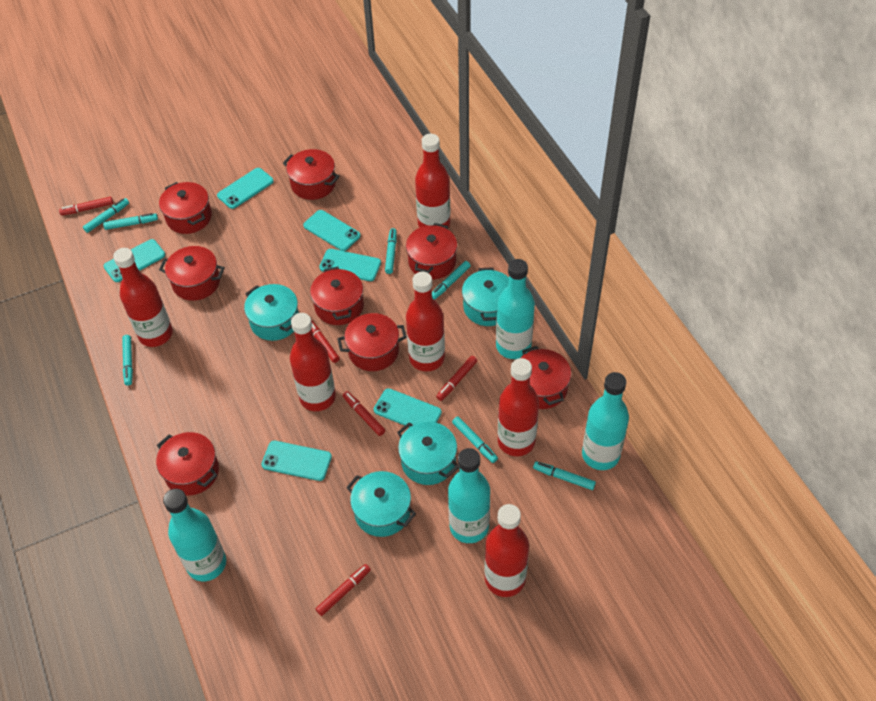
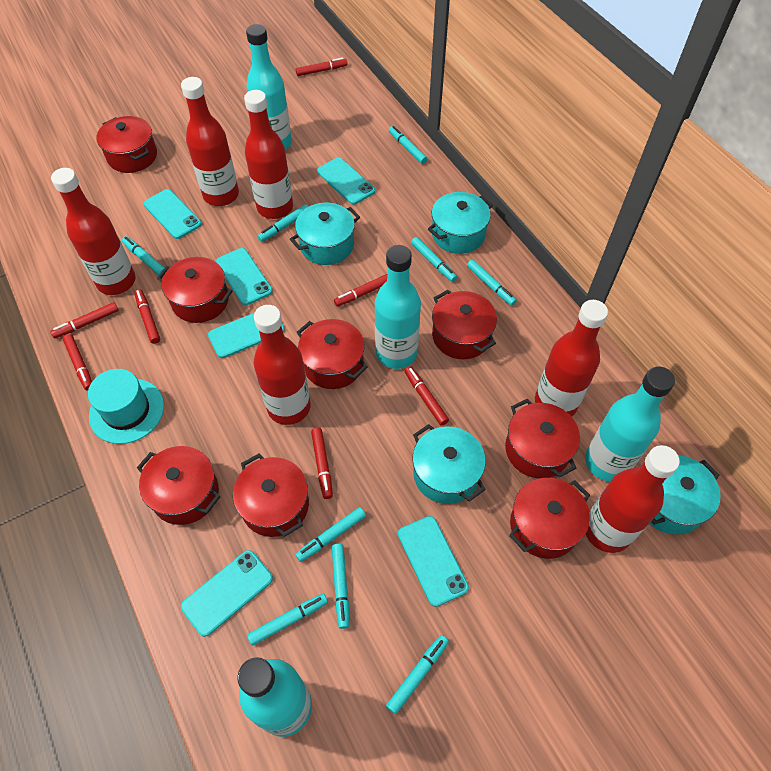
red marker: [59,197,113,215] [311,320,340,363] [316,564,371,616] [343,391,385,436] [436,356,477,401] = 5 -> [50,302,119,338] [63,334,92,390] [134,289,160,344] [296,58,347,76] [311,428,333,499] [334,274,388,307] [404,366,449,426] = 7
turquoise hat: none = 0 -> [88,369,164,444] = 1
turquoise marker: [83,198,129,233] [103,213,158,230] [122,335,133,386] [385,228,397,274] [432,261,471,300] [452,416,498,463] [533,461,596,490] = 7 -> [122,236,164,275] [247,593,328,646] [257,204,308,242] [295,507,366,562] [332,544,349,629] [386,635,449,714] [389,126,427,164] [411,237,457,282] [467,260,517,306] = 9

